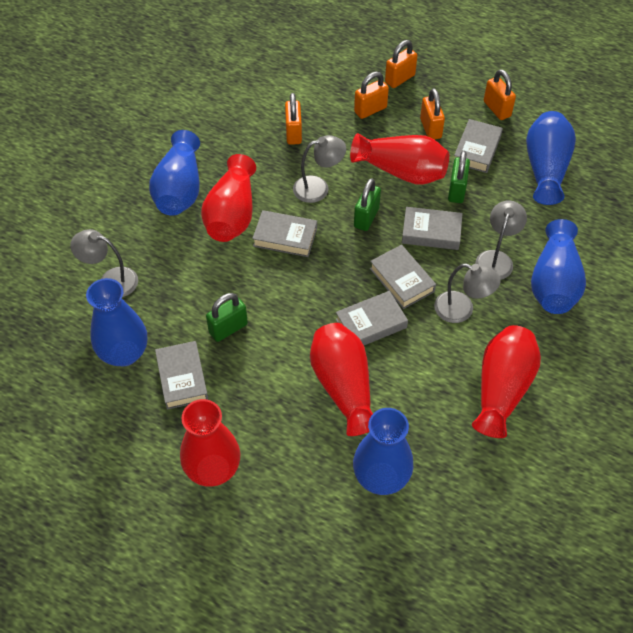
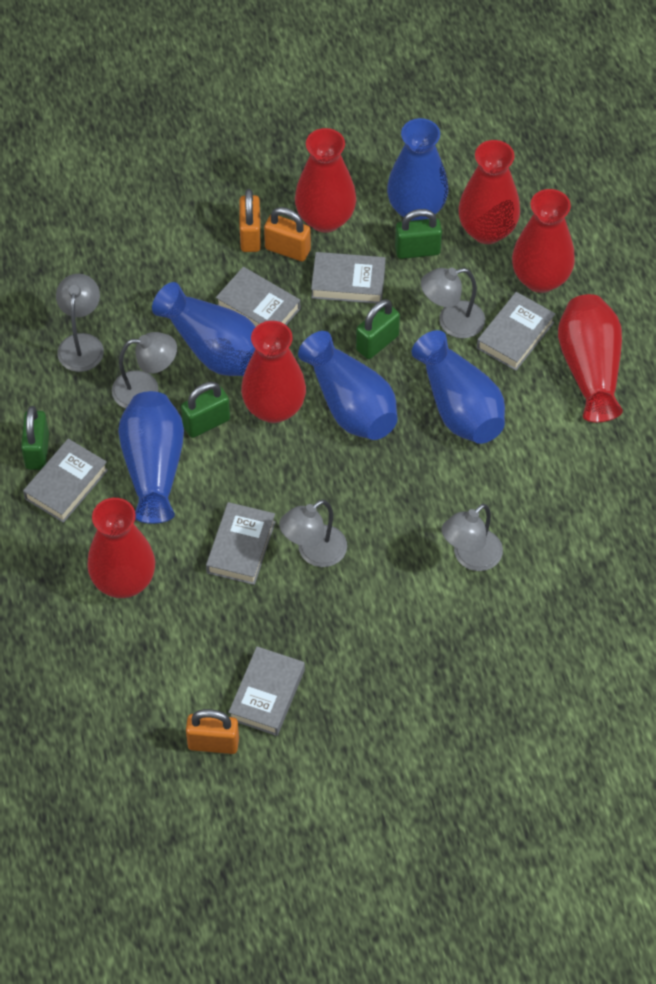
green padlock: [206,293,248,342] [354,178,381,231] [448,151,470,203] = 3 -> [21,406,49,470] [181,382,230,438] [356,299,400,359] [395,209,442,259] = 4
grey lamp: [70,229,138,297] [293,135,346,203] [434,264,501,323] [475,201,527,280] = 4 -> [56,274,104,372] [112,332,177,408] [279,500,347,567] [421,268,485,338] [442,504,503,571] = 5
orange padlock: [285,93,302,145] [354,72,389,119] [385,40,417,88] [420,88,445,140] [484,69,516,120] = 5 -> [186,709,239,754] [239,189,261,252] [264,207,311,261] = 3
red vase: [180,399,240,487] [201,154,256,242] [310,323,373,436] [350,133,449,185] [472,325,541,438] = 5 -> [87,498,155,598] [241,321,306,423] [295,128,356,233] [458,140,520,244] [512,189,575,293] [558,294,623,422] = 6

